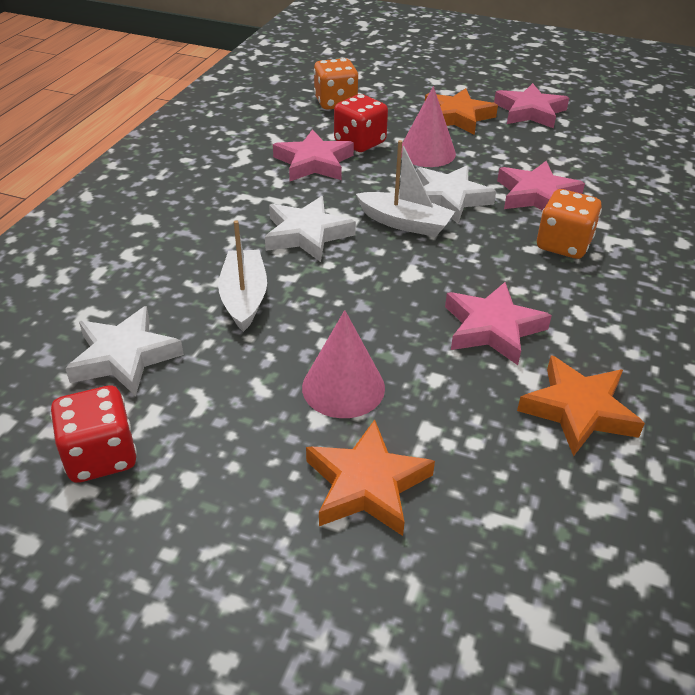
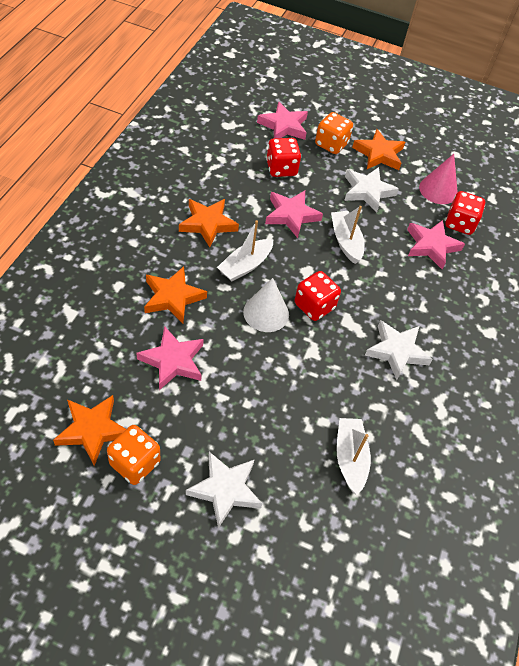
orange star: [306,420,435,536] [425,88,498,135] [517,355,645,456] = 3 -> [53,395,126,466] [144,266,207,323] [179,199,239,247] [352,129,405,170] = 4
pink cone: [302,310,385,418] [401,86,456,167] = 2 -> [419,154,458,204] = 1
red dice: [50,386,137,483] [334,94,388,152] = 2 -> [266,138,301,177] [295,271,341,321] [445,191,485,235] = 3
white boat: [218,220,267,332] [356,140,455,237] = 2 -> [217,220,273,281] [331,206,364,264] [337,418,371,495] = 3
white cone: none = 0 -> [243,278,289,332] = 1

